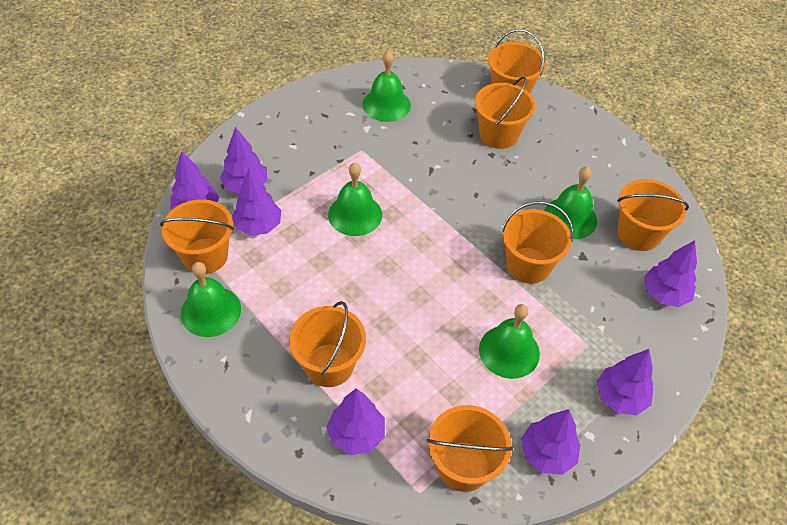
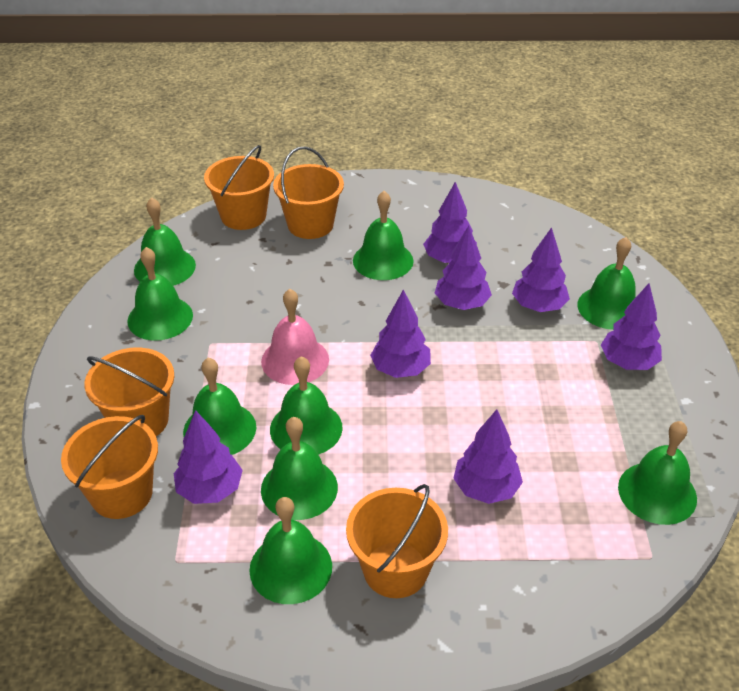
green bell: [181,262,241,337] [328,163,382,236] [363,51,411,122] [479,304,540,379] [544,167,597,239] = 5 -> [127,247,193,341] [134,197,196,286] [183,358,256,455] [249,497,332,604] [261,417,338,520] [270,356,343,455] [353,191,414,280] [577,237,636,330] [618,421,697,525] = 9
orange bucket: [160,199,234,274] [289,301,366,387] [427,405,513,492] [475,77,535,149] [488,29,546,94] [501,201,574,284] [617,179,689,251] = 7 -> [61,415,158,519] [85,348,174,436] [204,145,274,230] [273,147,344,239] [346,484,448,598] = 5
pink bell: none = 0 -> [261,289,329,385] = 1

